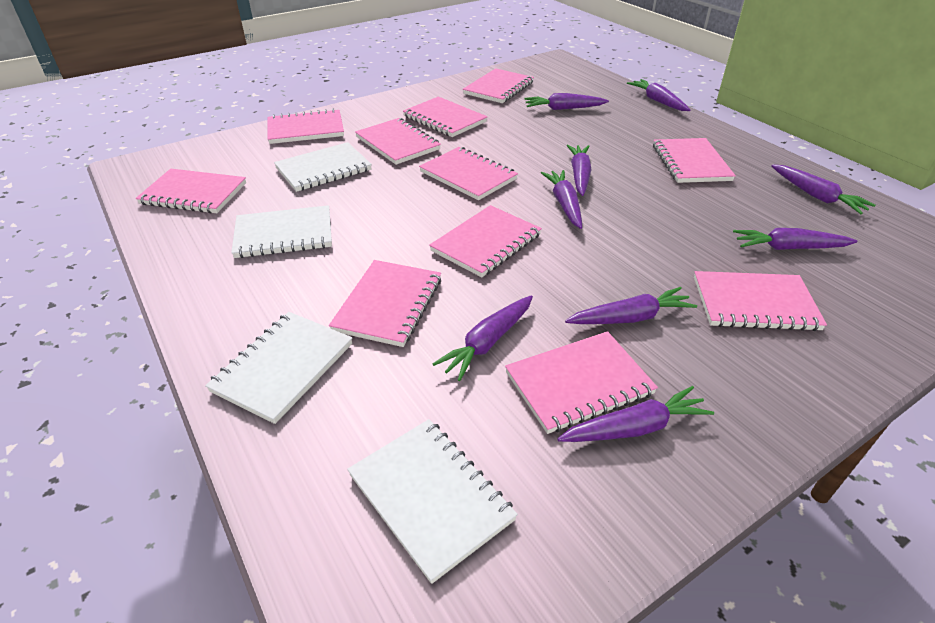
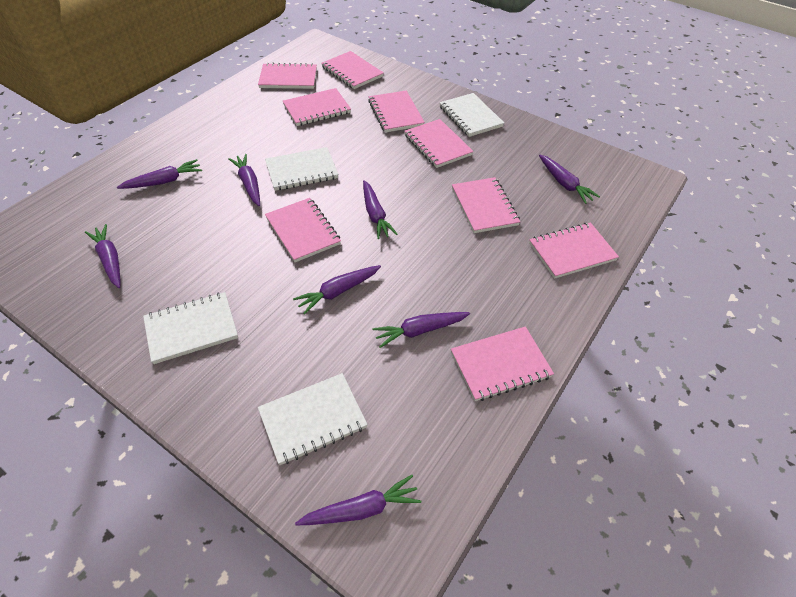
pink notebook: [136,169,246,213] [268,109,344,144] [329,260,441,347] [355,118,441,165] [403,97,488,137] [419,147,518,200] [429,205,542,277] [463,68,534,103] [505,331,658,434] [653,138,736,183] [694,271,827,331] = 11 -> [258,63,317,89] [265,198,341,262] [283,88,351,126] [321,51,384,89] [368,91,425,133] [404,119,474,168] [451,326,554,401] [452,177,520,233] [529,223,619,279] = 9
purple carrot: [432,295,533,381] [524,93,609,110] [541,170,582,229] [557,386,714,442] [565,287,697,324] [566,145,592,196] [627,79,690,111] [733,228,858,250] [772,164,875,214] = 9 -> [85,224,120,288] [117,159,202,189] [228,154,260,206] [293,265,381,315] [295,475,421,525] [363,180,398,239] [372,312,470,348] [539,155,600,204] = 8

